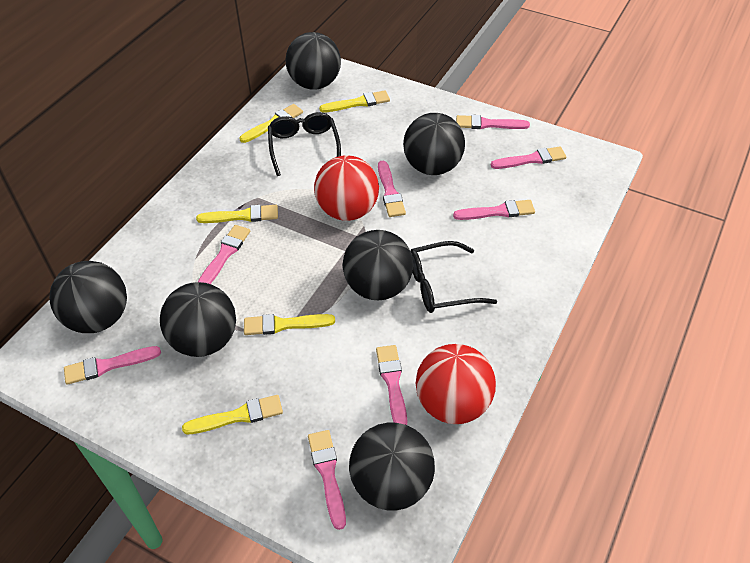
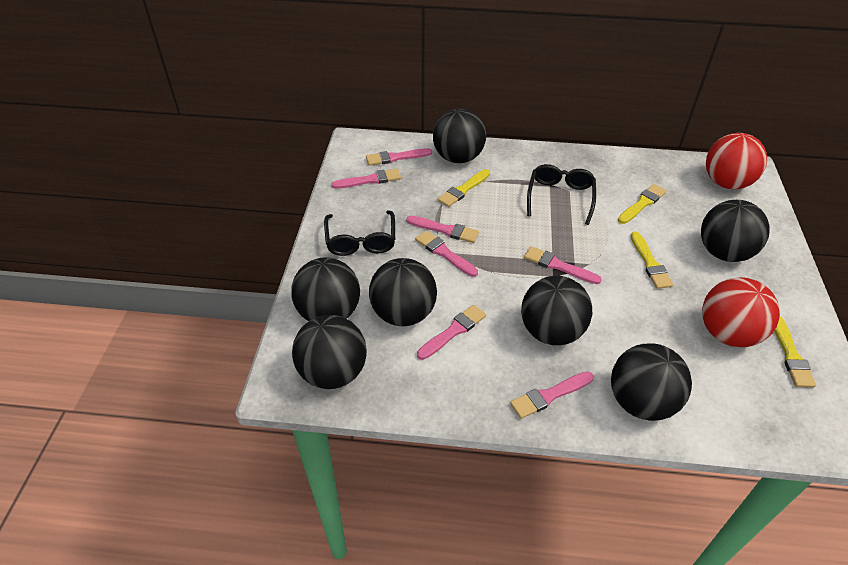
black ball: [49,261,127,333] [160,282,236,357] [286,32,341,90] [342,230,413,300] [349,423,435,510] [403,113,465,175] = 6 -> [291,257,360,321] [292,315,367,389] [369,258,437,326] [433,108,486,163] [521,276,592,345] [611,344,692,421] [701,200,770,262] = 7
pink brush: [64,346,161,385] [198,225,250,284] [308,430,346,530] [376,345,407,425] [378,161,406,217] [453,200,535,220] [456,115,530,129] [491,146,566,169] = 8 -> [332,169,401,189] [366,148,432,166] [406,216,479,243] [415,230,478,277] [417,305,486,360] [510,371,594,419] [524,246,602,284] = 7
yellow brush: [182,395,283,434] [196,205,278,223] [240,104,303,143] [244,314,335,335] [319,90,390,112] = 5 -> [437,169,490,207] [618,184,667,224] [630,231,673,289] [774,316,816,387] = 4

